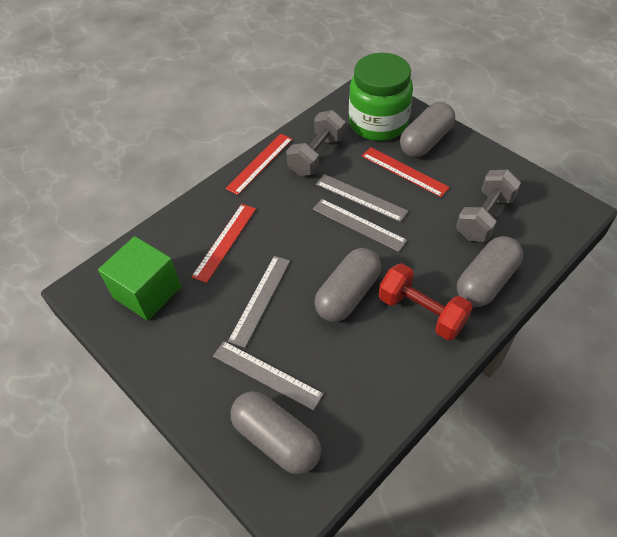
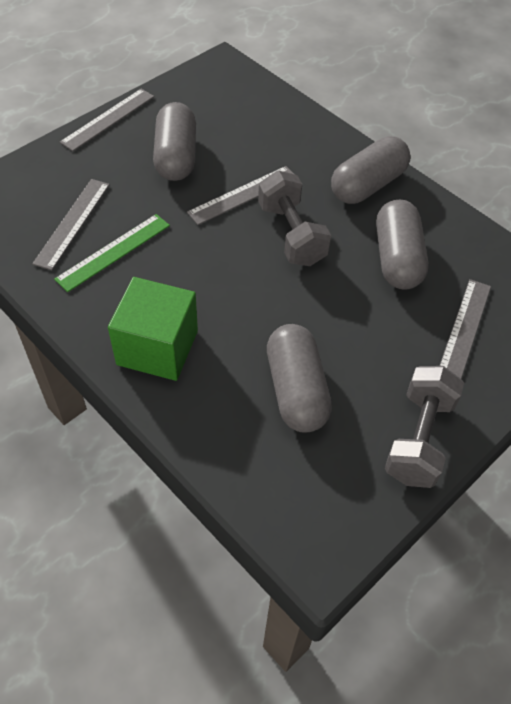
green jar: [349,53,413,141] = 1 -> none = 0
green ruler: none = 0 -> [54,214,170,292] = 1
red dumbbell: [379,263,473,340] = 1 -> none = 0
red ruler: [191,204,256,283] [225,133,293,195] [362,147,450,197] = 3 -> none = 0

